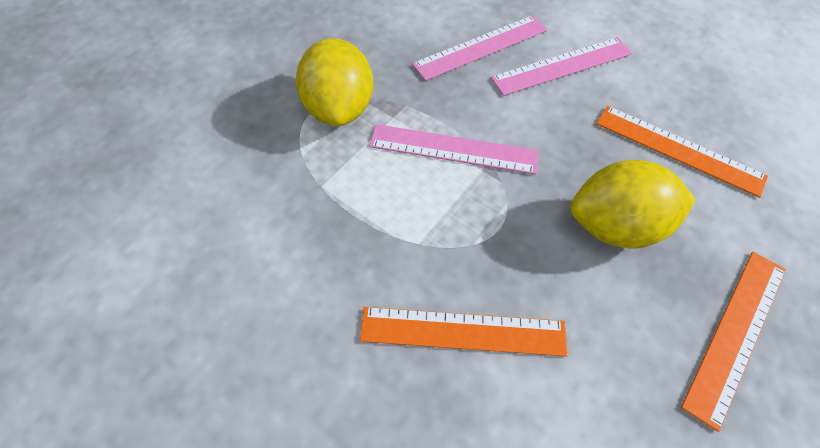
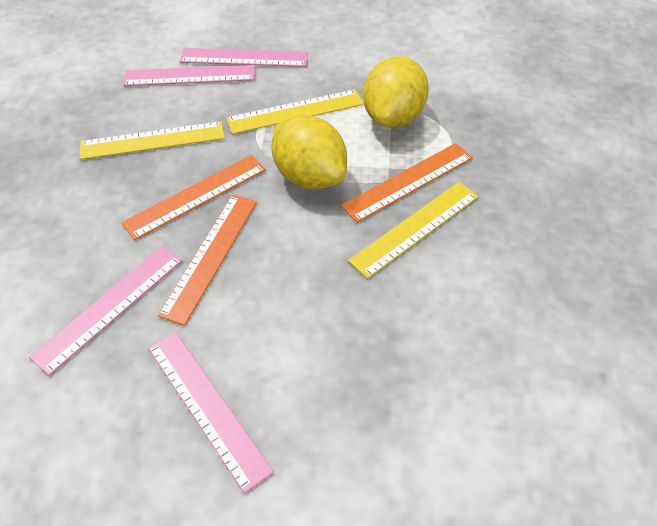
pink ruler: [369,124,539,175] [412,15,547,81] [491,37,632,96] = 3 -> [29,246,183,376] [123,65,255,86] [148,331,274,494] [180,48,308,67] = 4
yellow ruler: none = 0 -> [80,121,225,160] [226,89,364,134] [348,182,479,279] = 3

